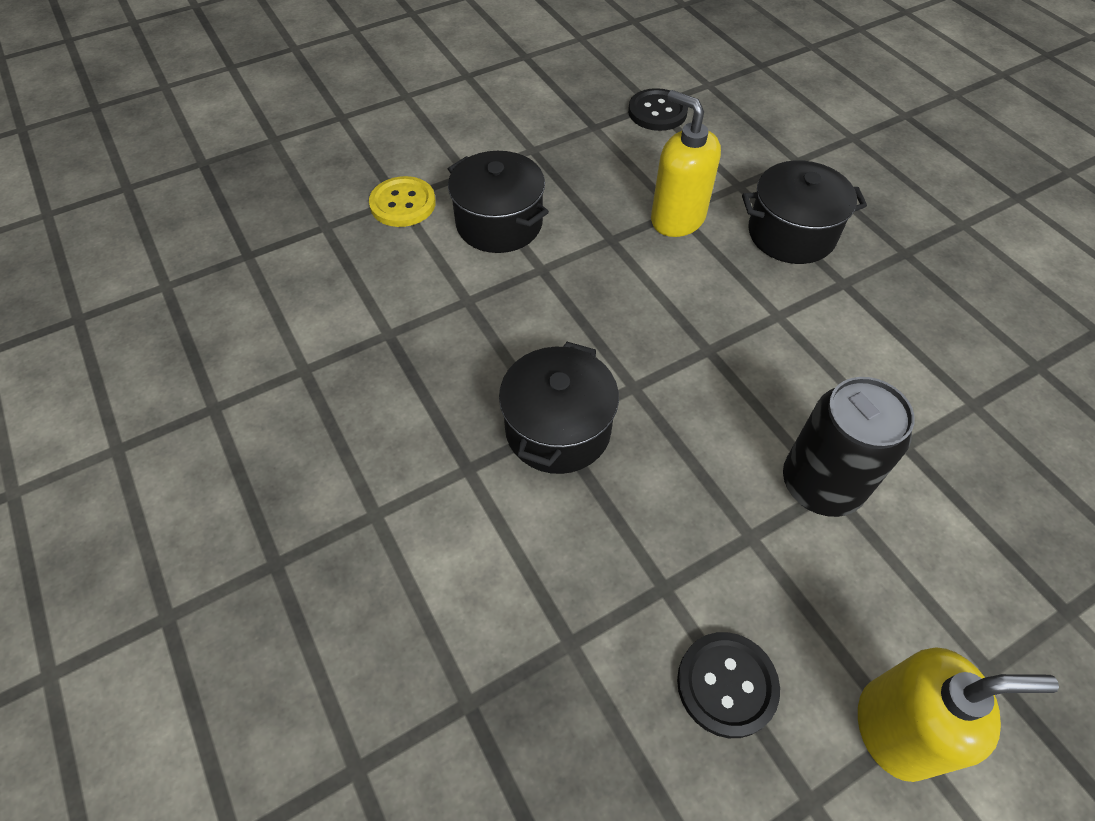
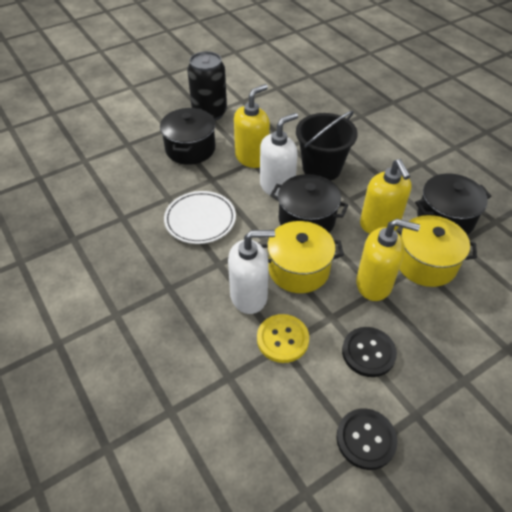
black bucket: none = 0 -> [296,111,358,181] = 1
white plate: none = 0 -> [164,191,236,244] = 1
white soap dispenser: none = 0 -> [228,230,275,314] [260,113,298,196] = 2
yellow pot: none = 0 -> [261,221,344,293] [396,215,477,287] = 2
yellow soap dispenser: [651,90,721,237] [858,648,1059,782] = 2 -> [234,84,270,168] [356,219,420,301] [360,159,412,234] = 3

